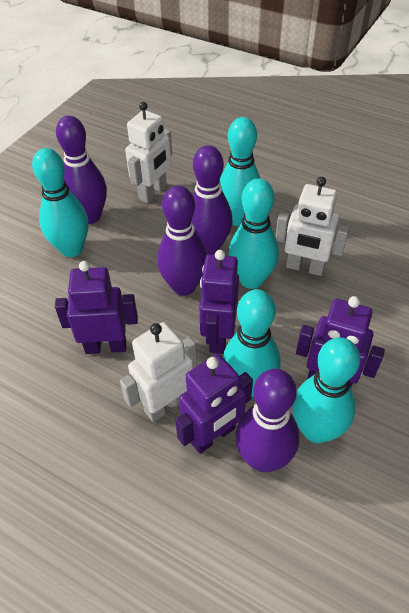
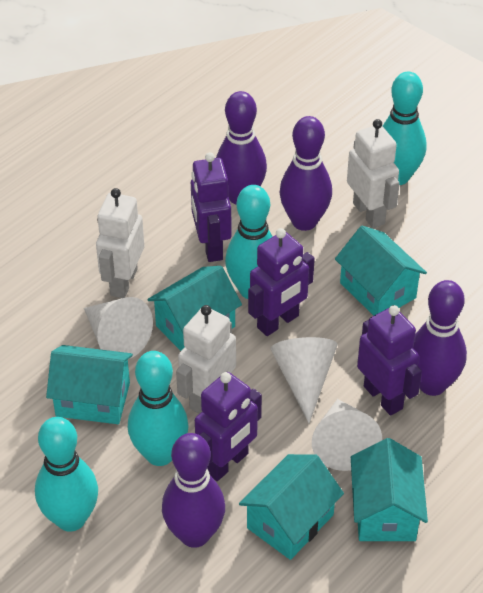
turquoise bowling pin: [32,148,88,257] [220,117,261,226] [223,289,281,397] [229,178,279,289] [292,337,360,443] = 5 -> [35,417,98,532] [128,351,189,466] [225,185,273,299] [383,72,426,185] = 4
turquoise house: none = 0 -> [46,345,133,424] [147,266,242,351] [239,454,344,560] [335,226,427,316] [351,438,428,541] = 5
white cone: none = 0 -> [84,297,153,359] [271,337,338,423] [312,399,382,471] = 3

